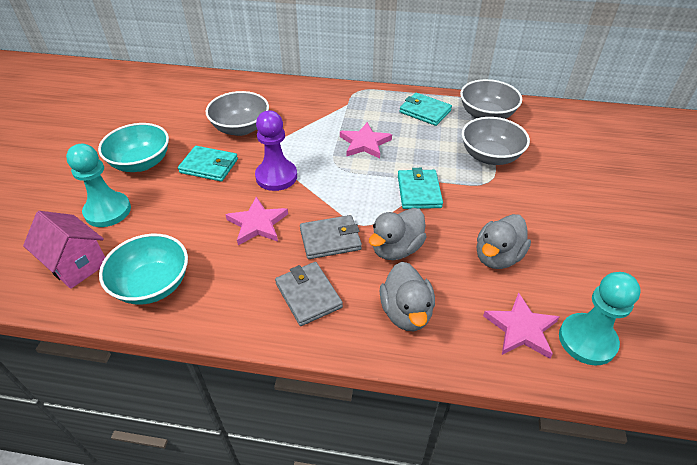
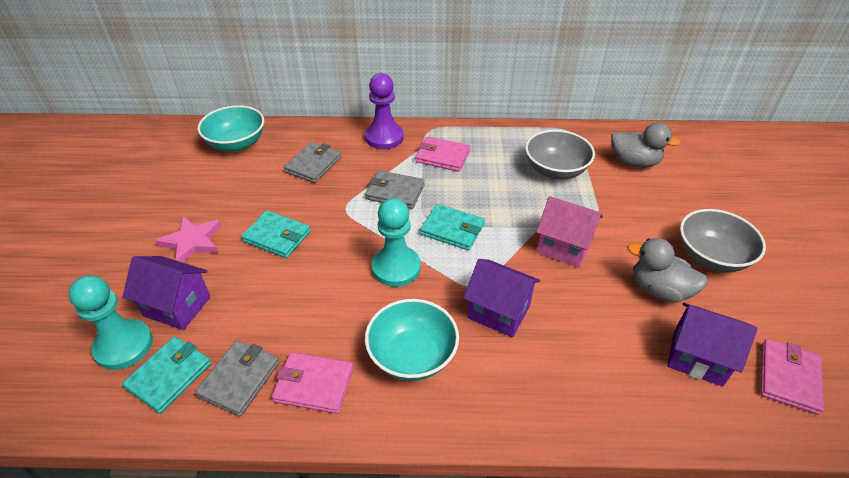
grey bowl: [205,91,269,136] [460,79,522,119] [462,117,530,165] = 3 -> [525,130,595,179] [680,209,766,272] = 2
grey duck: [369,208,427,260] [380,262,435,331] [477,214,531,269] = 3 -> [611,123,680,168] [627,238,708,302] = 2
grey wallet: [275,262,343,326] [300,215,362,259] = 2 -> [195,340,279,416] [284,142,342,183] [365,170,425,209] = 3
pink star: [225,197,288,245] [340,122,392,159] [483,292,559,359] = 3 -> [155,216,222,263] = 1
pink wallet: none = 0 -> [272,352,353,414] [415,136,470,172] [761,339,824,415] = 3
purple house: none = 0 -> [123,256,210,330] [463,259,540,338] [667,303,757,387] = 3

